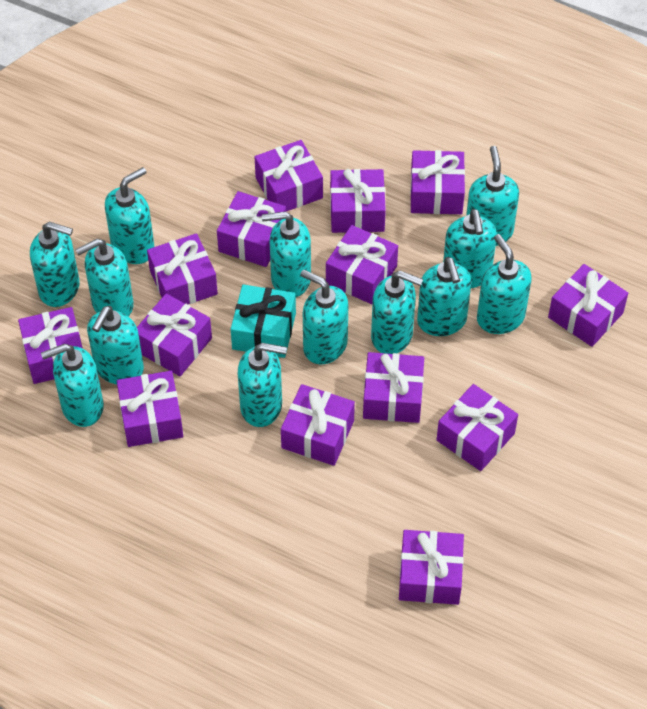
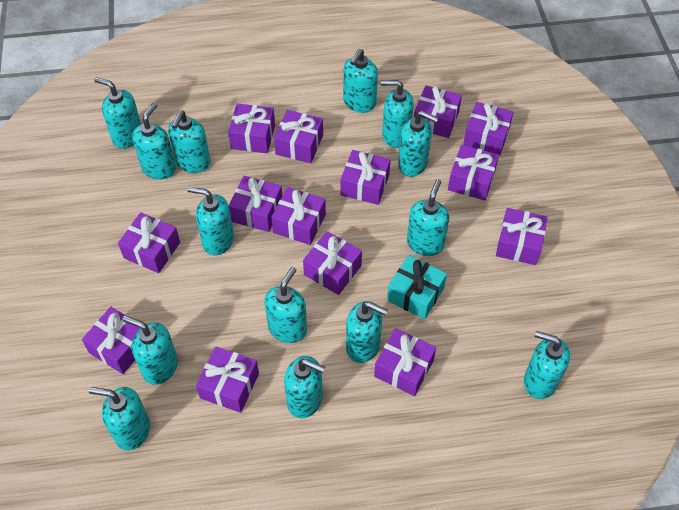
turquoise soap dispenser: [30,222,80,307] [41,344,104,427] [75,238,134,317] [87,306,144,384] [105,167,154,264] [238,343,287,427] [262,211,311,297] [300,269,348,364] [371,271,423,354] [417,257,472,336] [443,209,497,288] [466,146,519,246] [477,234,532,334] = 13 -> [89,387,150,451] [94,77,141,149] [122,316,178,385] [132,103,176,180] [168,111,211,173] [187,187,234,256] [264,267,307,343] [284,356,325,418] [343,49,378,113] [346,301,388,363] [381,80,414,148] [398,111,438,177] [407,179,450,256] [524,331,570,399] = 14

